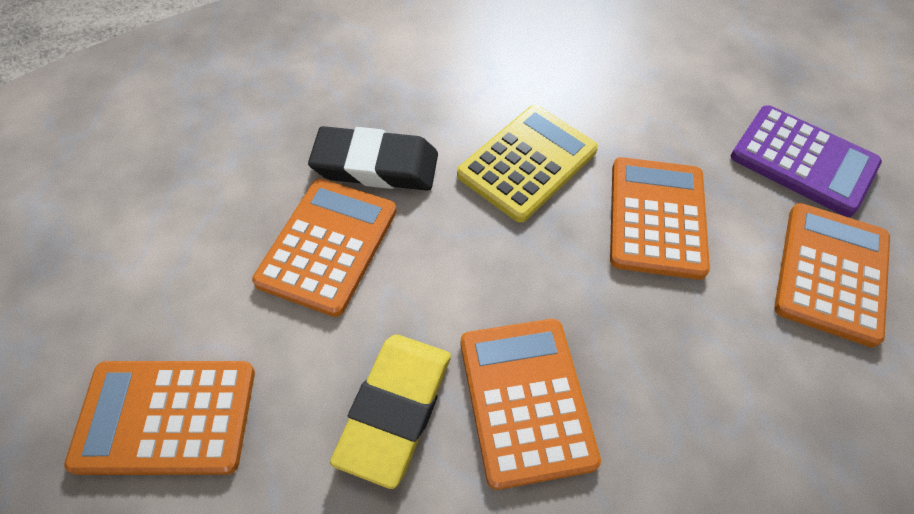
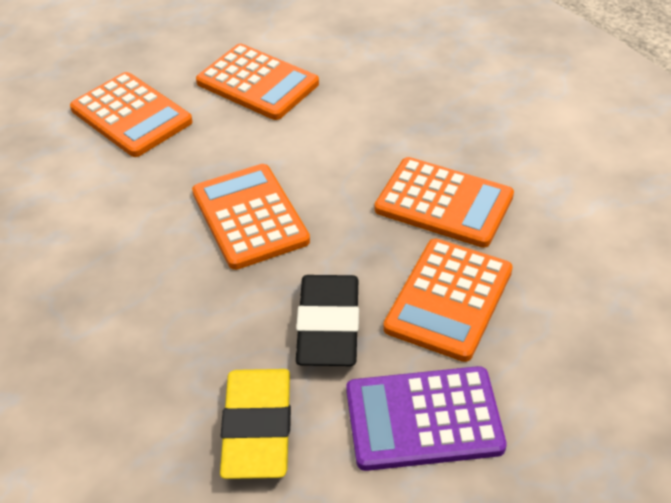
yellow calculator: [457,105,598,222] = 1 -> none = 0

